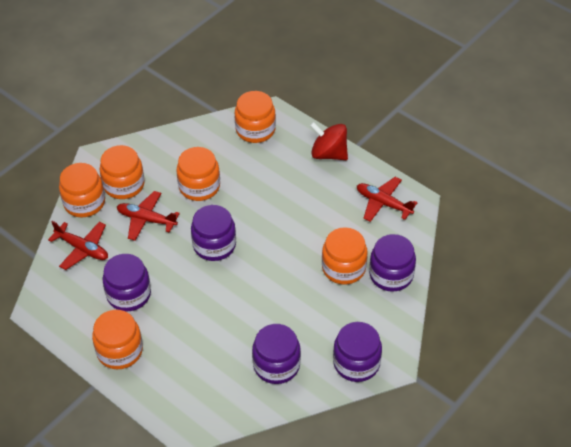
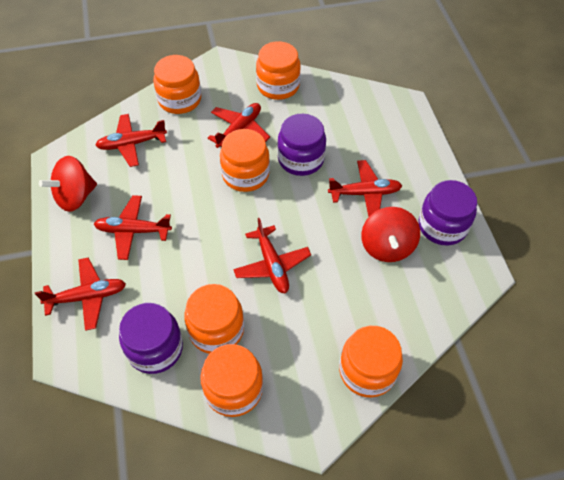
purple jar: [103,254,151,312] [191,205,236,261] [252,324,301,384] [333,322,382,382] [369,234,416,292] = 5 -> [119,303,183,374] [277,114,326,176] [418,180,477,245] = 3
red plane: [48,221,108,270] [117,191,180,241] [357,177,418,222] = 3 -> [35,258,126,331] [94,195,172,260] [95,114,167,167] [208,103,270,148] [233,218,311,294] [328,160,402,217] = 6
red spinning top: [310,122,348,160] = 1 -> [39,156,97,212] [361,207,420,262] = 2

